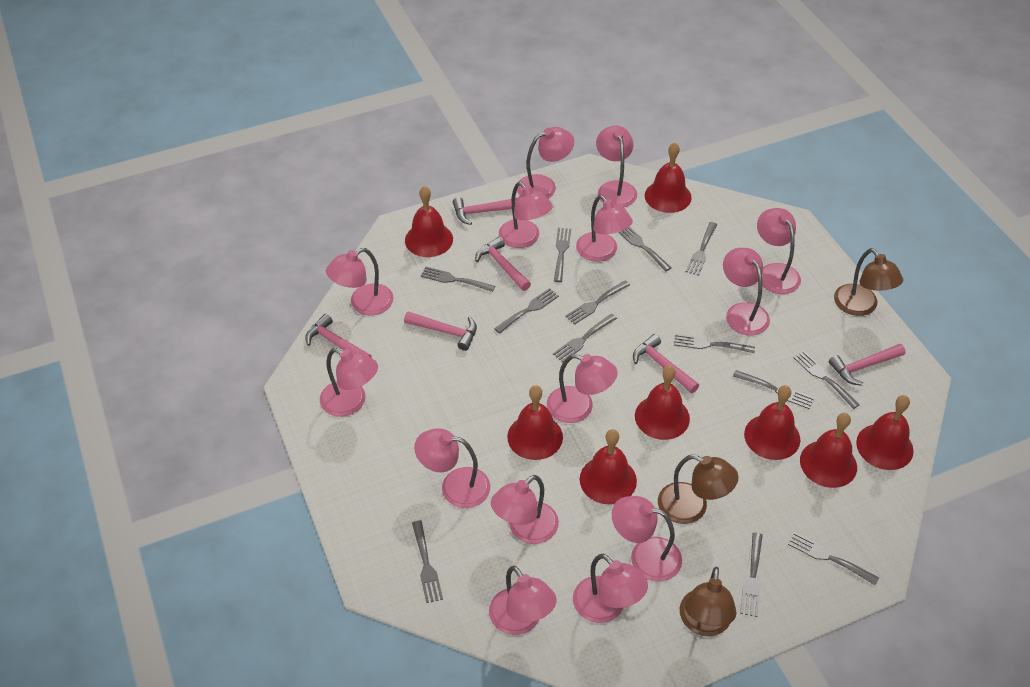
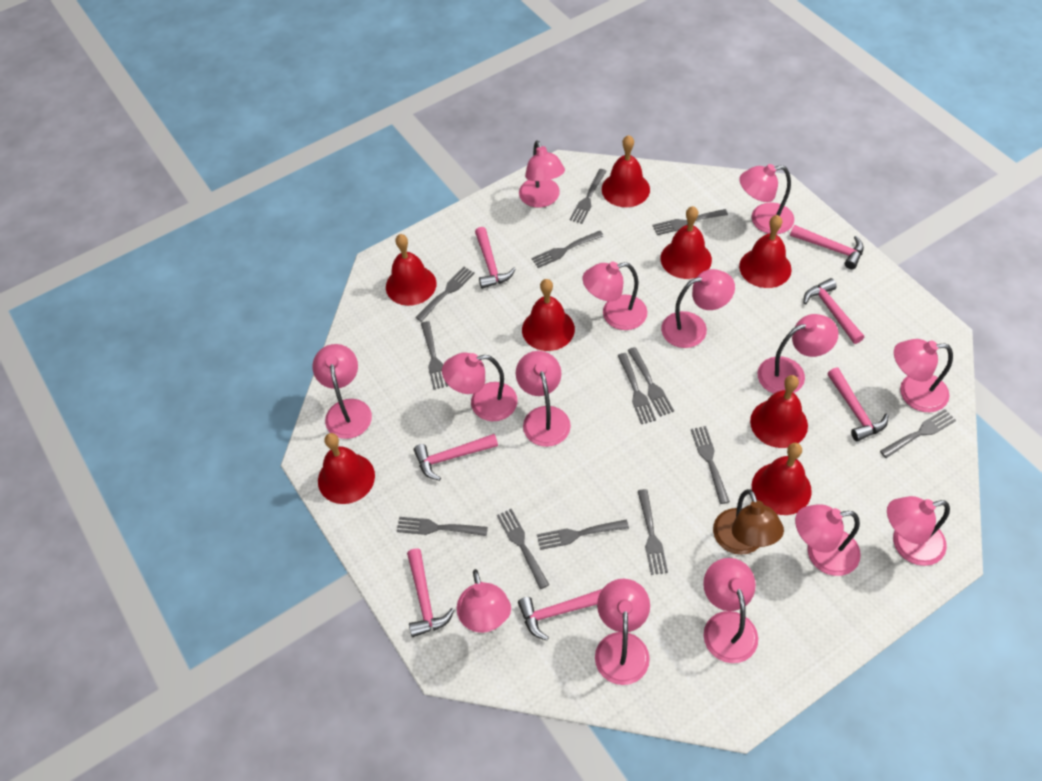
brown lamp: [658,455,738,524] [680,567,737,636] [834,248,903,316] = 3 -> [713,489,784,555] = 1
pink hammer: [305,314,372,358] [404,311,477,351] [453,197,517,225] [475,237,531,291] [633,334,699,393] [829,344,905,386] = 6 -> [407,548,455,637] [414,434,498,481] [475,227,516,289] [518,589,602,641] [790,225,864,269] [804,278,864,344] [827,367,889,441] = 7

